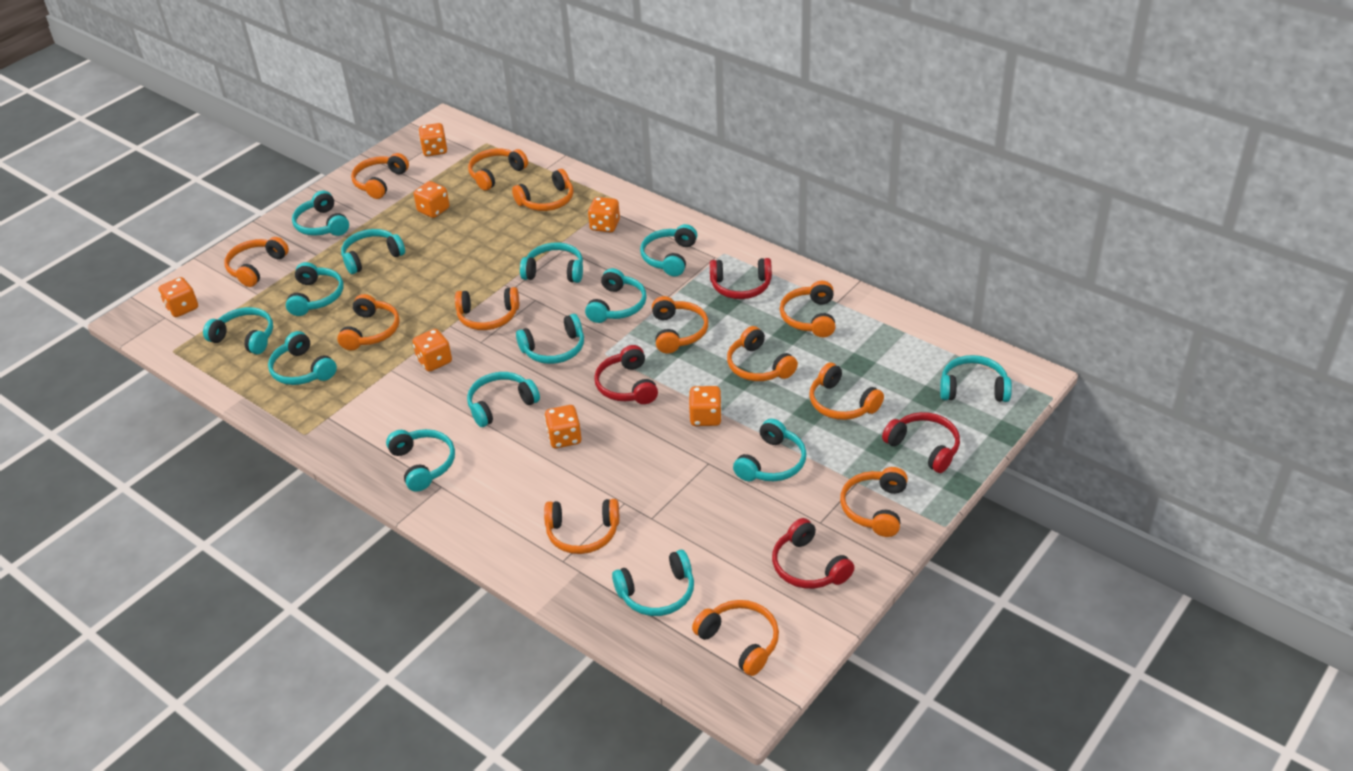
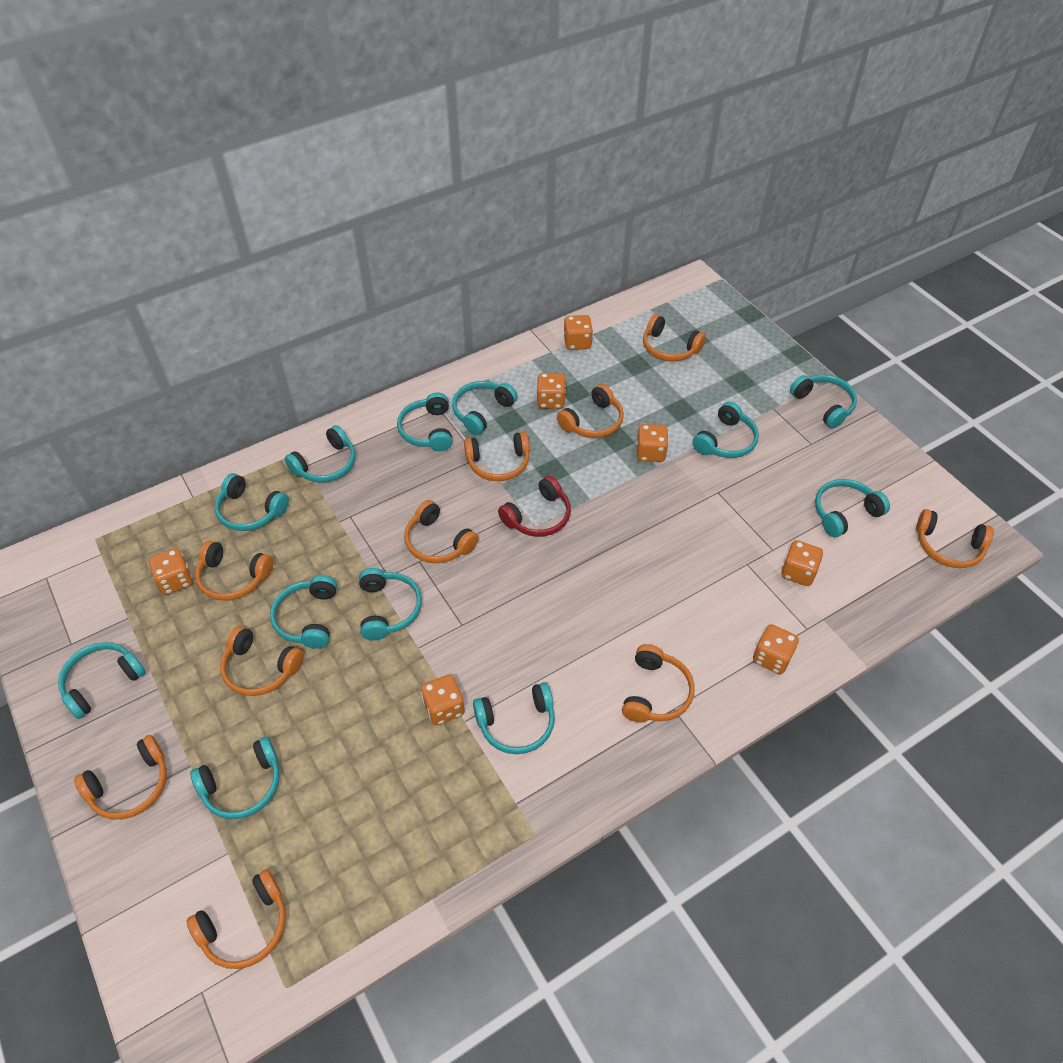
orange headphones: [224,237,289,287] [337,294,400,350] [351,153,409,199] [455,287,519,330] [468,148,528,191] [512,169,574,211] [544,499,619,554] [652,296,708,353] [692,600,779,676] [727,326,798,381] [780,281,836,337] [809,362,884,420] [840,467,908,537] = 13 -> [74,735,167,820] [187,869,286,969] [195,541,273,601] [220,626,304,696] [404,500,478,563] [464,432,529,481] [557,384,624,438] [622,644,695,723] [643,314,706,362] [916,509,994,568] = 10
red headphones: [594,345,658,404] [710,258,772,299] [772,518,854,589] [882,412,960,473] = 4 -> [498,476,571,537] = 1
turquoise headphones: [203,307,273,354] [268,331,337,385] [286,262,344,316] [292,191,349,236] [341,229,405,274] [386,429,455,492] [467,372,540,427] [516,314,584,364] [520,242,583,283] [585,268,647,323] [612,550,694,616] [640,224,697,276] [733,419,806,481] [940,355,1012,402] = 14 -> [58,642,146,719] [190,737,280,819] [215,473,289,531] [270,575,337,649] [285,425,355,483] [359,568,422,640] [397,393,452,451] [452,381,518,435] [473,682,555,754] [693,402,759,458] [790,374,857,428] [815,479,890,537] = 12

